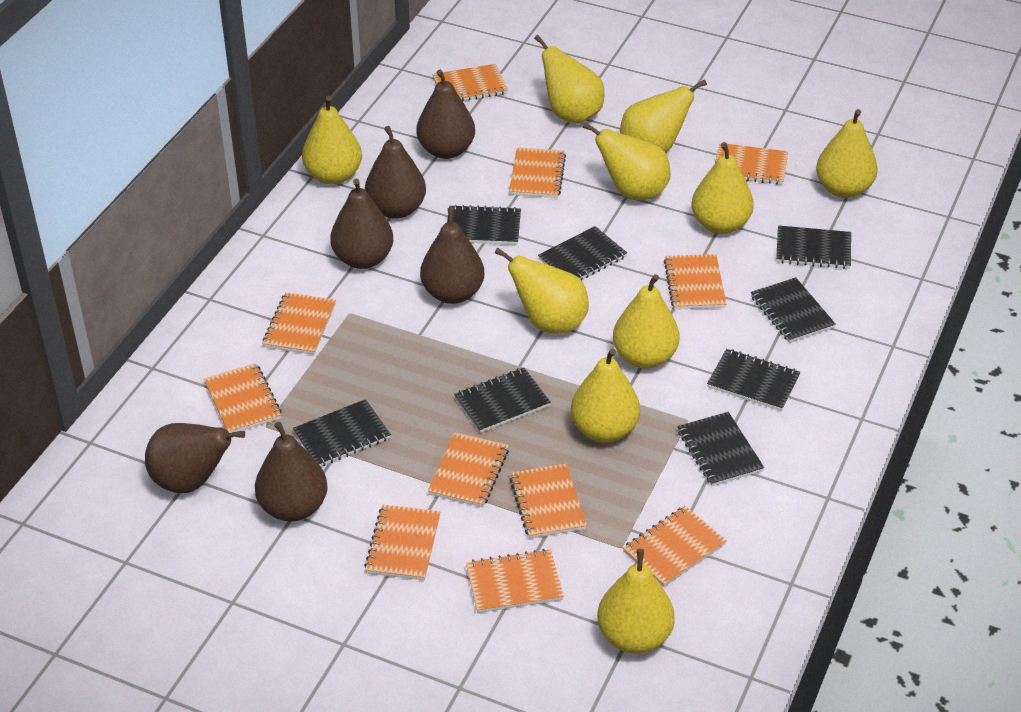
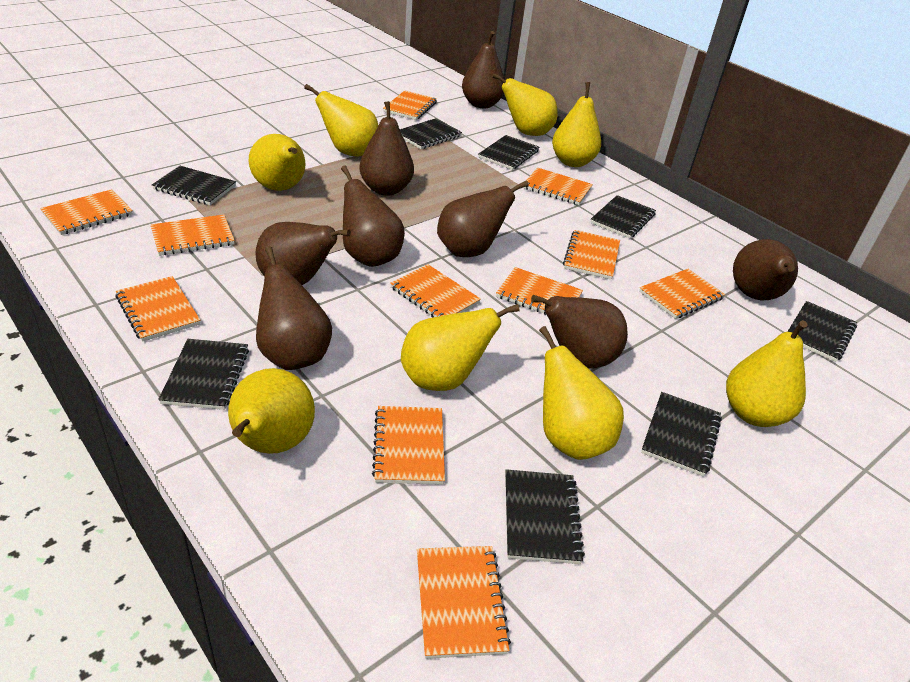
brown pear: [145,423,245,493] [255,422,328,522] [330,179,393,269] [365,126,426,219] [416,70,475,159] [420,207,484,304] = 6 -> [256,222,351,285] [256,246,332,370] [341,166,405,267] [359,101,414,196] [437,180,529,257] [462,31,504,108] [531,295,628,368] [733,239,798,300] = 8
yellow pear: [302,96,362,185] [495,248,589,334] [534,35,604,124] [571,348,640,443] [583,123,671,200] [597,549,675,654] [613,274,679,369] [620,79,707,153] [692,142,754,234] [816,109,878,198] = 10 -> [228,368,315,454] [249,134,306,191] [304,84,379,156] [401,304,520,391] [492,73,558,136] [539,326,624,460] [552,82,601,167] [726,320,808,427] = 8

